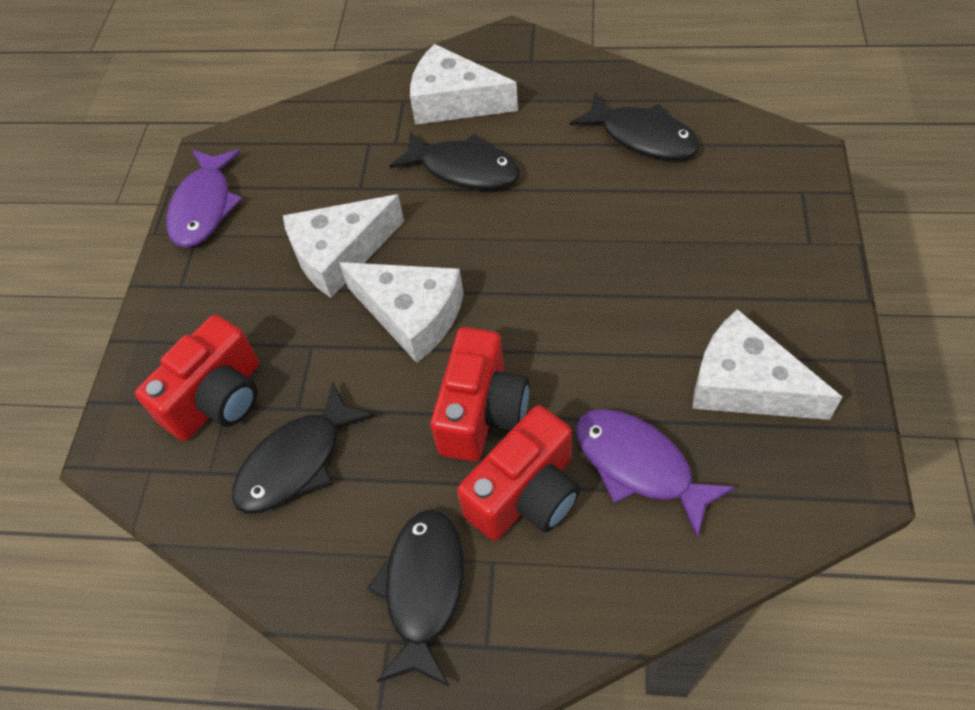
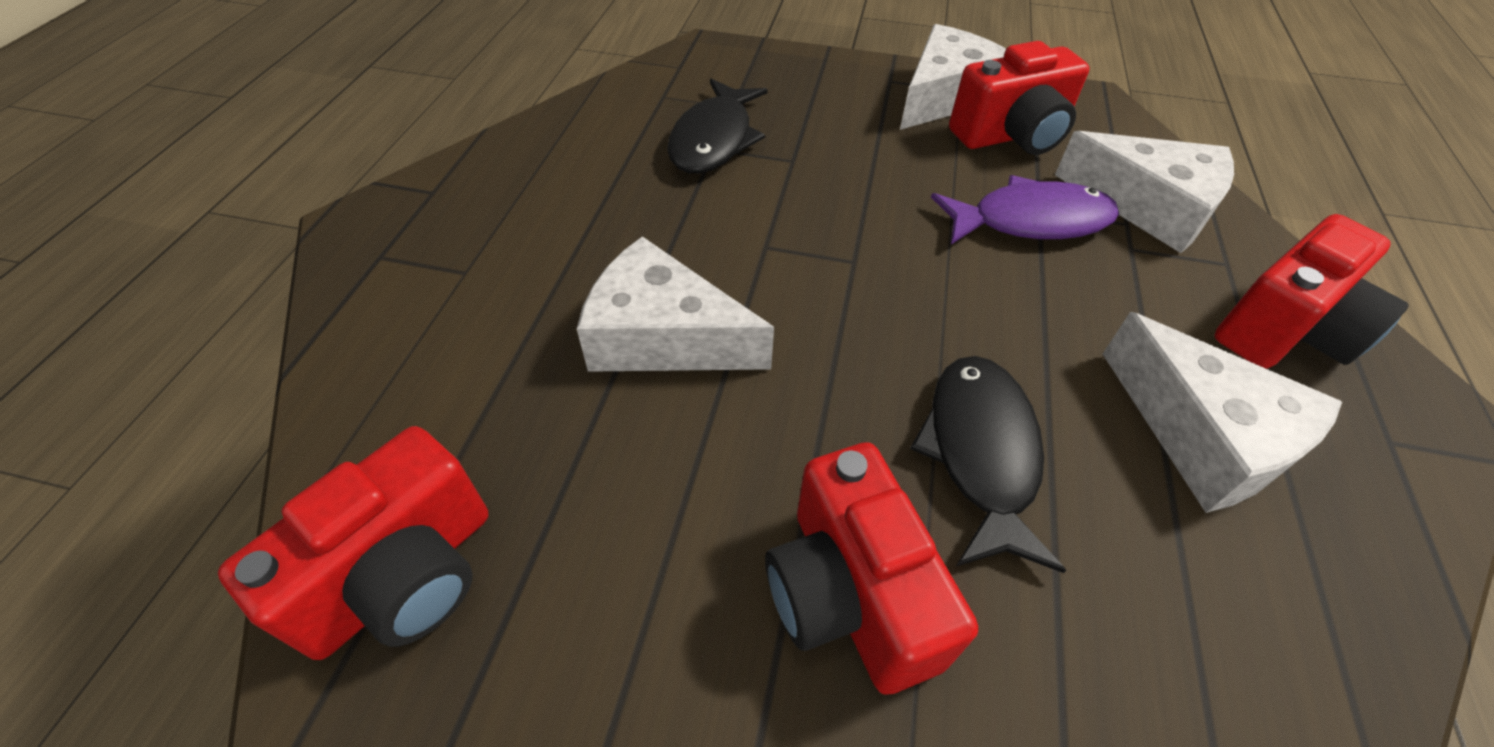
black fish: [232,381,375,514] [367,509,464,687] [389,131,520,190] [570,92,700,160] = 4 -> [667,79,768,173] [910,356,1066,573] = 2
purple fish: [166,150,243,247] [576,409,736,538] = 2 -> [931,175,1119,244] = 1
red camera: [135,315,259,441] [430,327,529,462] [457,405,580,541] = 3 -> [218,426,488,660] [765,442,978,695] [949,41,1090,155] [1214,214,1409,369] = 4

